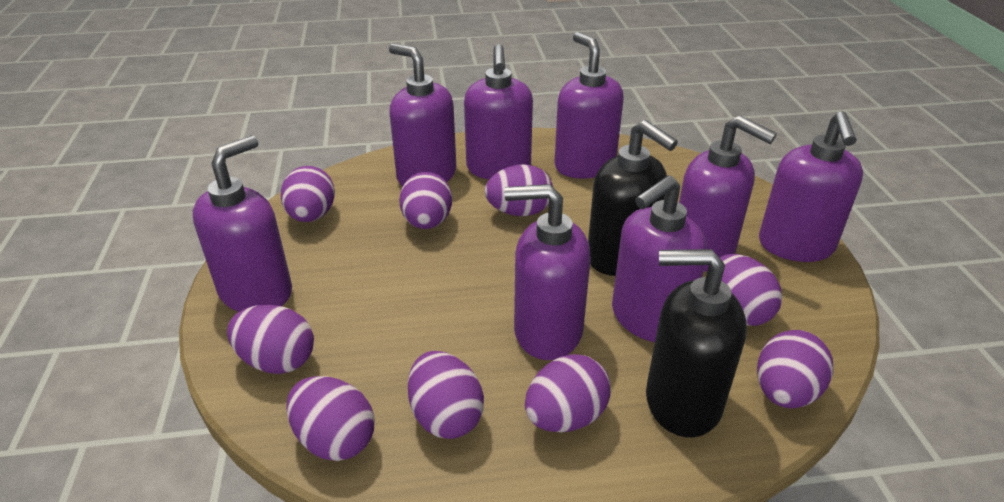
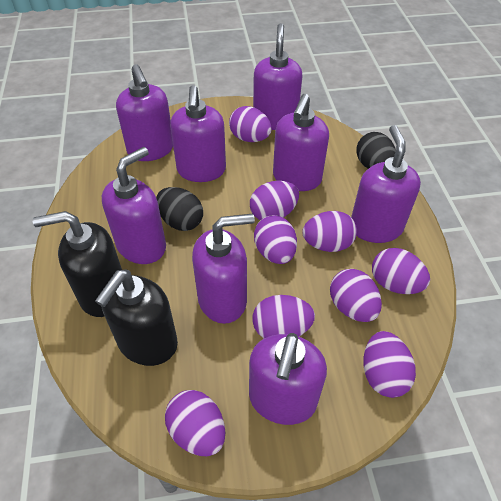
black egg: none = 0 -> [156,187,203,231] [356,132,396,169] = 2

